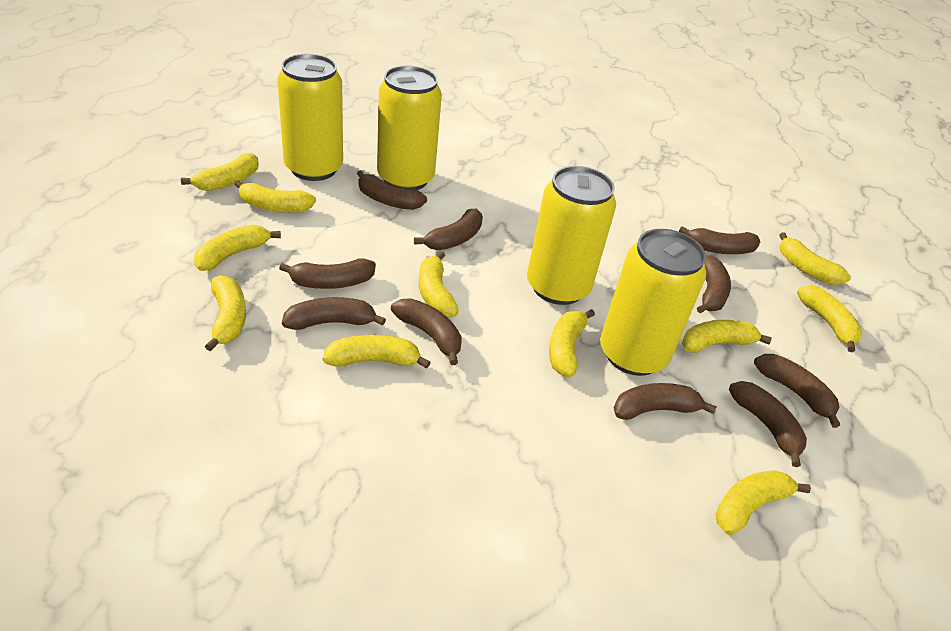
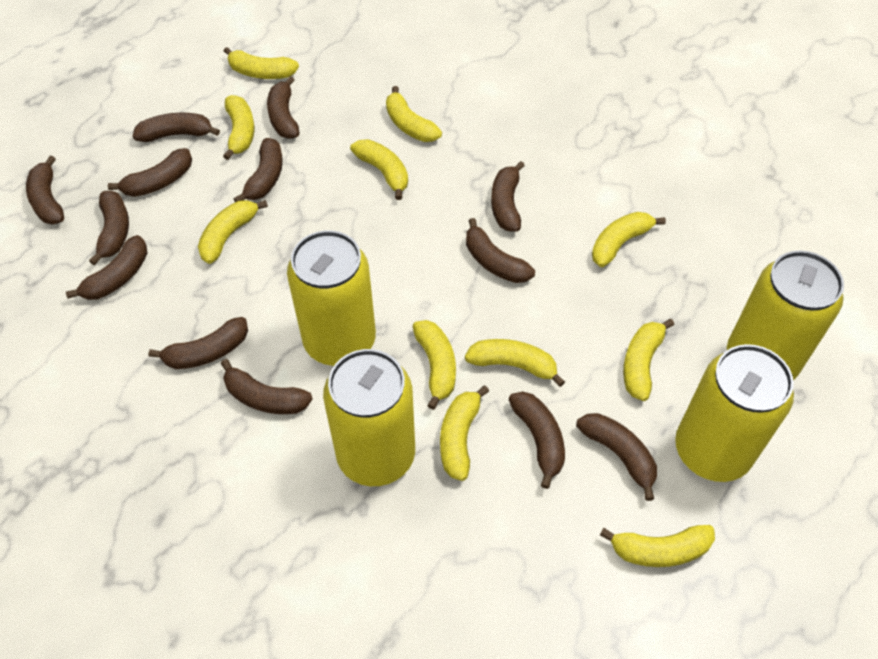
brown banana: [279,259,376,289] [282,297,386,330] [357,170,427,210] [391,298,462,365] [414,209,483,250] [614,383,717,420] [679,226,760,254] [697,255,731,313] [729,381,807,467] [754,354,840,428] = 10 -> [26,156,64,224] [66,235,147,300] [89,191,129,265] [108,148,192,197] [133,113,220,142] [148,317,248,369] [221,359,313,414] [234,138,283,202] [267,76,299,139] [466,218,535,283] [491,161,525,232] [509,392,565,489] [576,413,657,501] = 13

